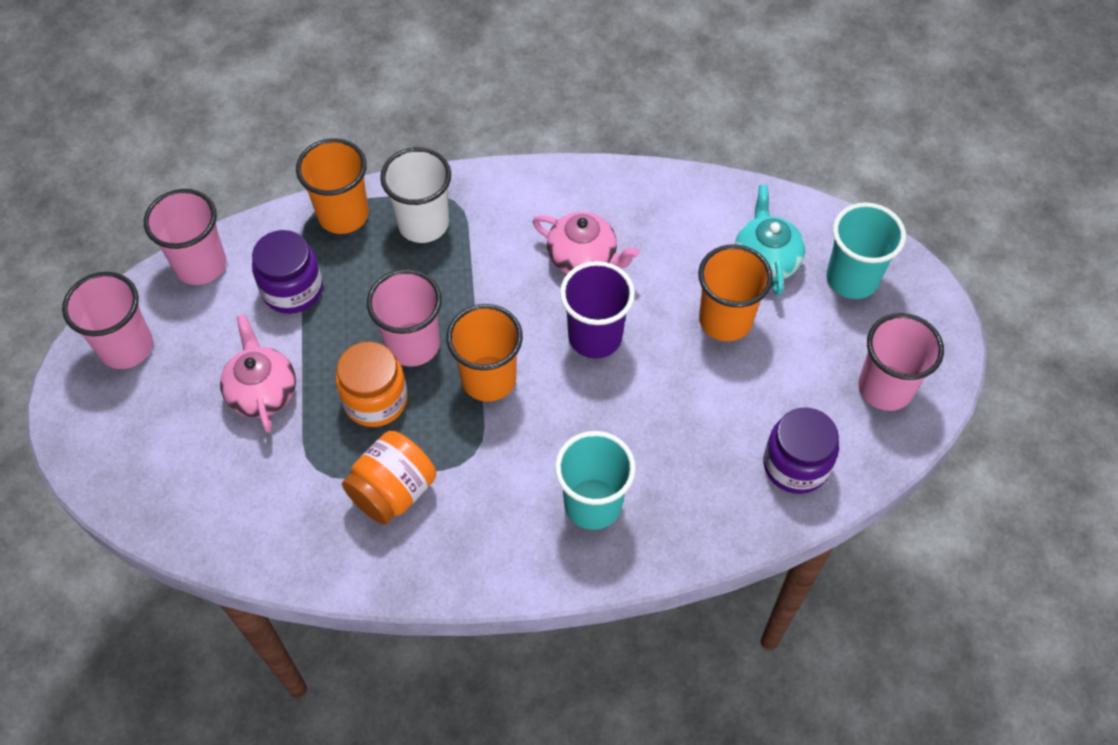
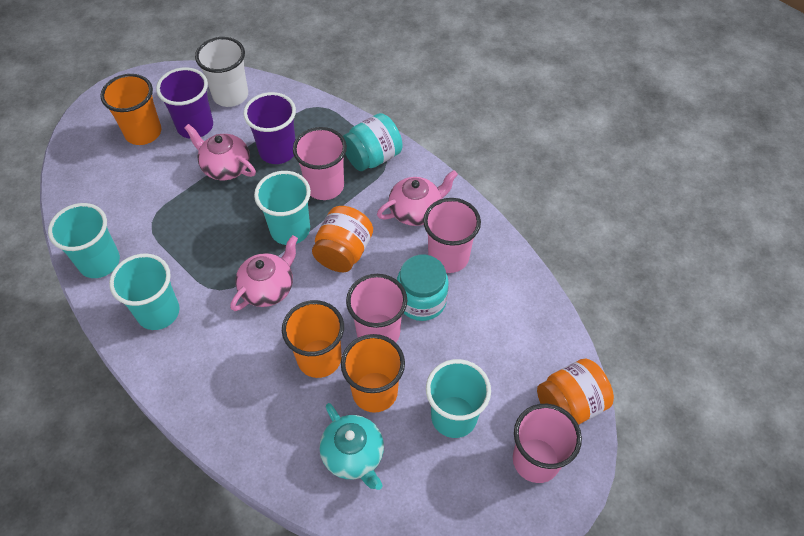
pink teapot: [220,315,296,433] [532,212,639,274] = 2 -> [185,124,256,180] [230,235,298,311] [377,170,458,226] = 3
purple cup: [560,261,635,359] = 1 -> [156,67,213,138] [243,92,296,164] = 2
purple jar: [252,230,323,314] [763,408,839,494] = 2 -> none = 0
turquoise cup: [555,431,636,530] [827,203,906,299] = 2 -> [48,203,120,278] [109,254,180,330] [254,171,311,245] [426,359,491,438] = 4
turquoise jar: none = 0 -> [343,113,403,171] [397,255,449,321] = 2

